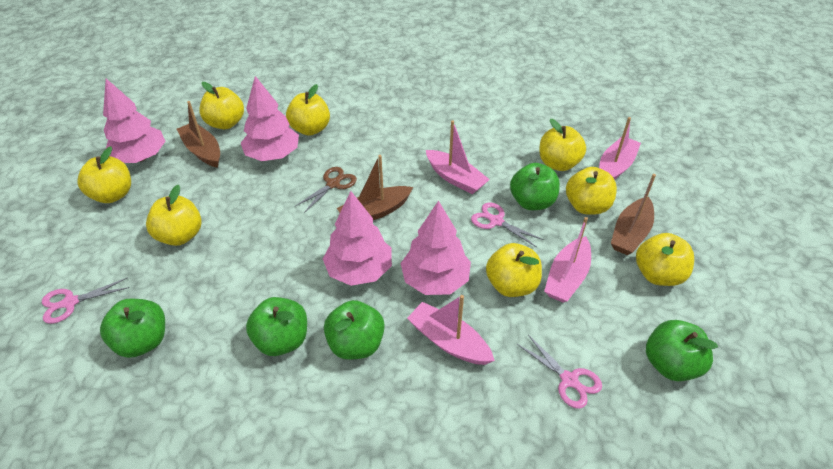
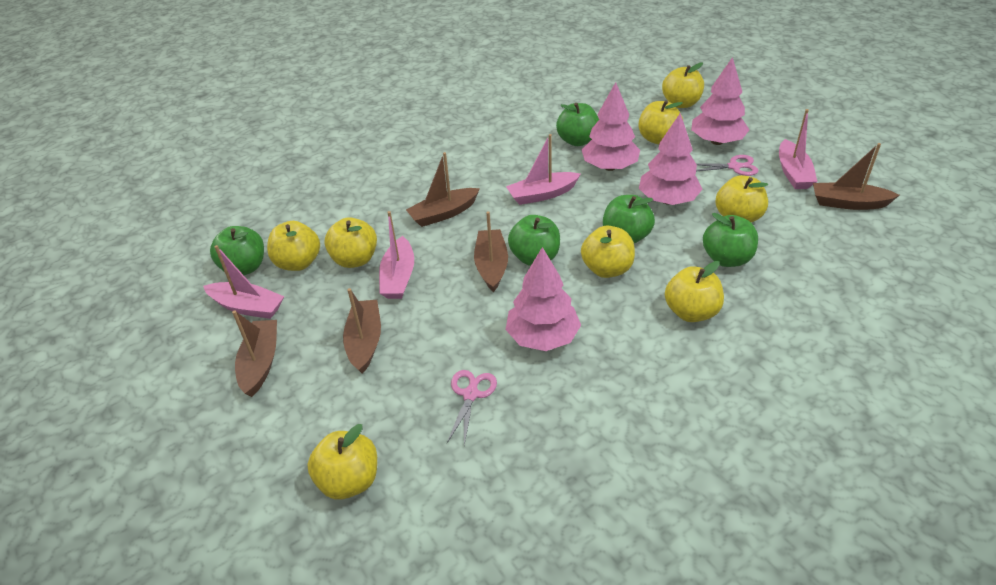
brown boat: [177,101,220,168] [337,155,413,220] [611,174,656,255] = 3 -> [232,311,277,397] [343,288,381,374] [406,152,480,227] [474,211,508,292] [813,143,900,210] = 5
brown scissors: [294,167,357,213] = 1 -> none = 0
pink scissors: [42,277,130,324] [471,202,544,248] [517,335,602,409] = 3 -> [447,370,497,445] [696,155,759,176] = 2

